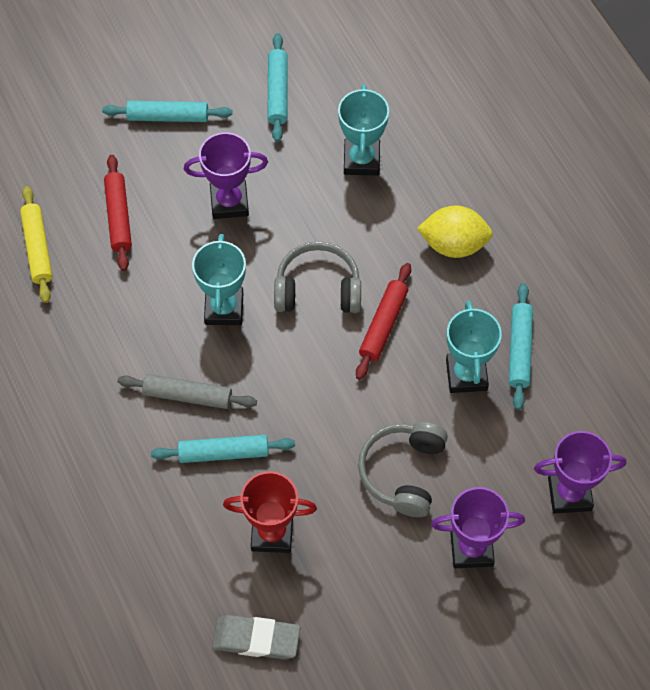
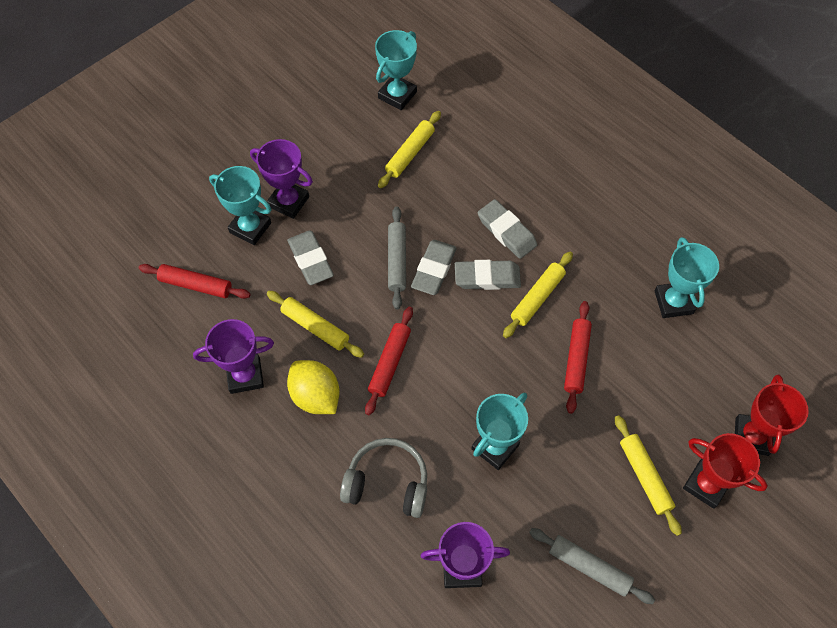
grey eraser: [212,615,300,659] = 1 -> [287,231,334,285] [411,240,457,295] [455,260,521,290] [478,199,537,259] = 4
grey headphones: [274,241,361,313] [358,422,448,517] = 2 -> [340,438,427,518] = 1
grey rolling pin: [118,374,257,409] = 1 -> [388,206,406,310] [529,528,655,604] = 2
red rolling pin: [104,155,132,271] [356,263,411,380] = 2 -> [139,264,250,299] [365,307,413,415] [564,301,592,414] = 3
red trophy: [223,471,317,553] = 1 -> [683,433,768,509] [735,374,809,456] = 2
turquoise rolling pin: [102,101,232,122] [151,435,295,463] [268,33,288,142] [509,283,533,410] = 4 -> none = 0
turquoise trophy: [192,234,246,325] [338,84,389,175] [446,301,502,393] = 3 -> [209,166,271,245] [375,30,417,110] [471,393,528,470] [654,237,719,318] = 4
yellow rolling pin: [20,186,53,303] = 1 -> [267,291,364,358] [378,111,441,188] [503,251,573,338] [615,415,682,536] = 4

